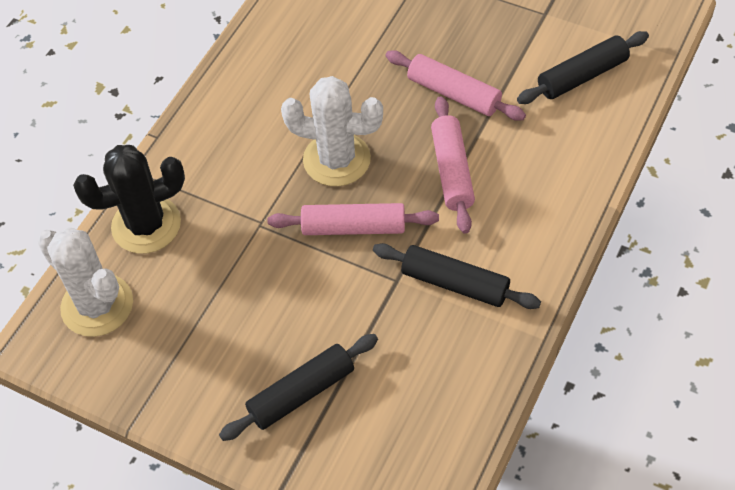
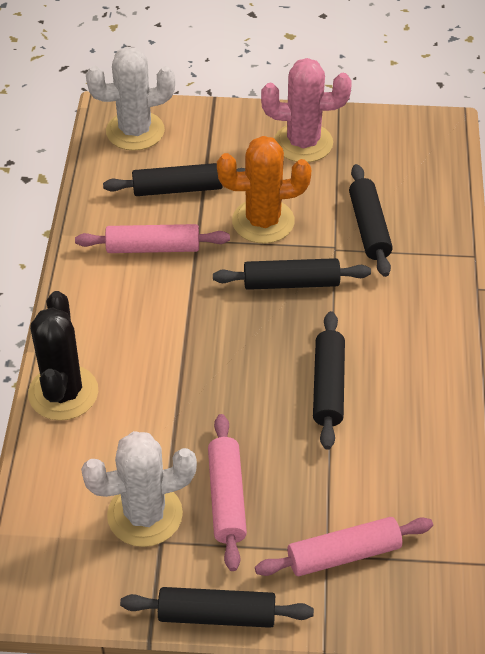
black rolling pin: [219,334,378,441] [373,243,541,309] [517,31,649,104] = 3 -> [103,163,245,196] [120,587,314,628] [213,258,371,290] [313,311,345,450] [349,164,393,277] = 5
orange cactus: none = 0 -> [217,136,311,243] = 1
pink cactus: none = 0 -> [261,58,352,162] = 1

